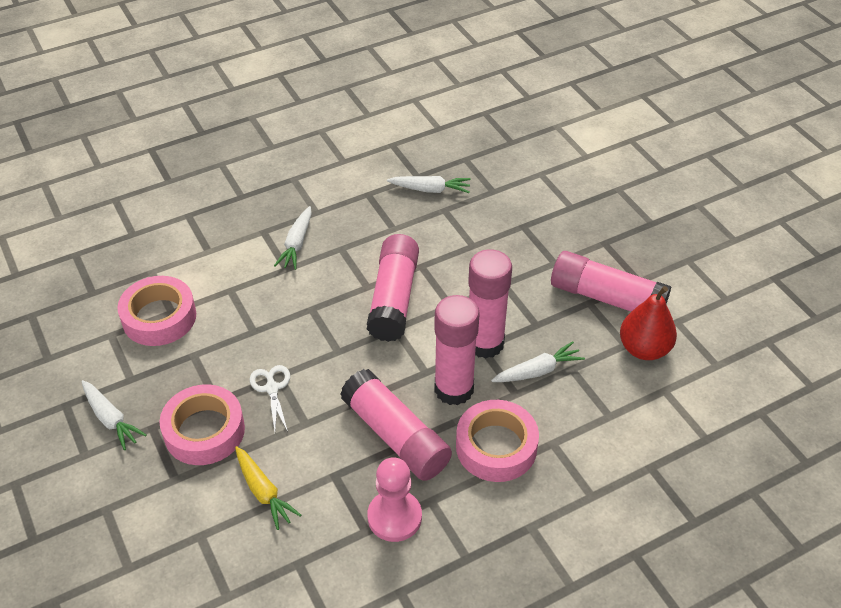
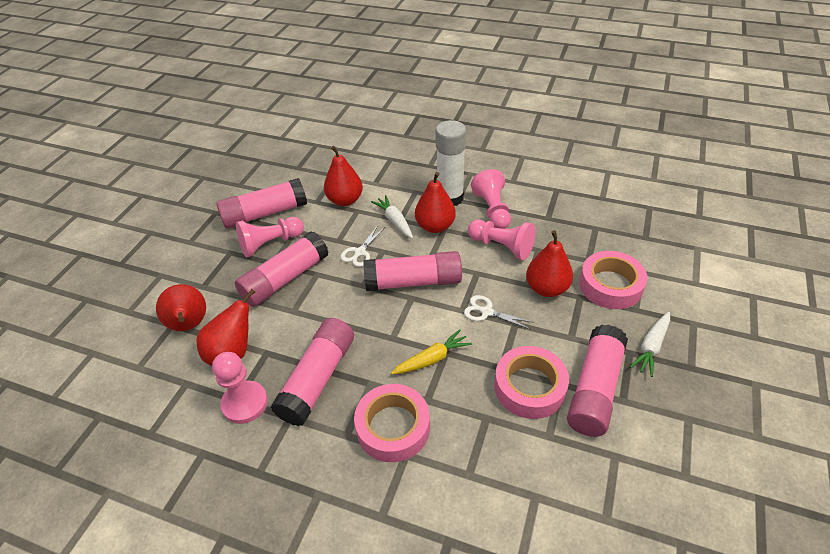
pink pawn: [367,457,422,542] = 1 -> [212,352,268,424] [236,217,304,257] [468,219,536,260] [471,169,511,229] = 4
red pear: [620,286,677,360] = 1 -> [156,284,206,331] [196,289,255,366] [324,146,363,206] [415,172,456,233] [526,230,573,297] = 5
white carrot: [81,380,147,450] [274,206,312,270] [387,176,471,193] [491,341,585,382] = 4 -> [371,195,413,238] [630,312,670,377] = 2
white glue stick: none = 0 -> [435,120,466,206] = 1
white scissors: [250,365,290,432] = 1 -> [340,225,385,267] [464,295,534,330] = 2

